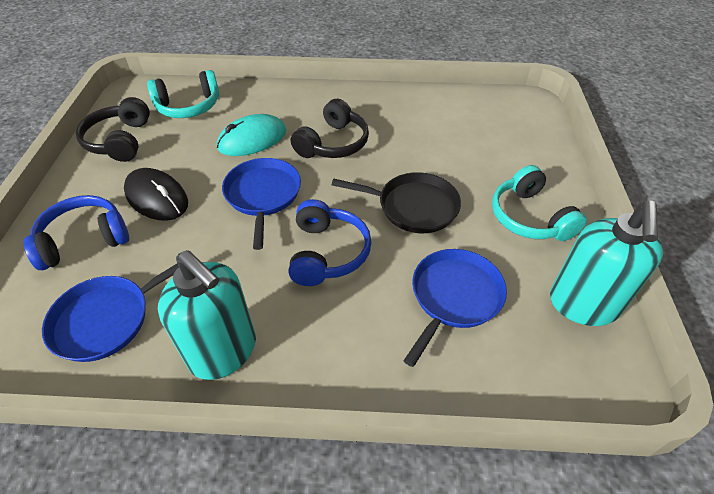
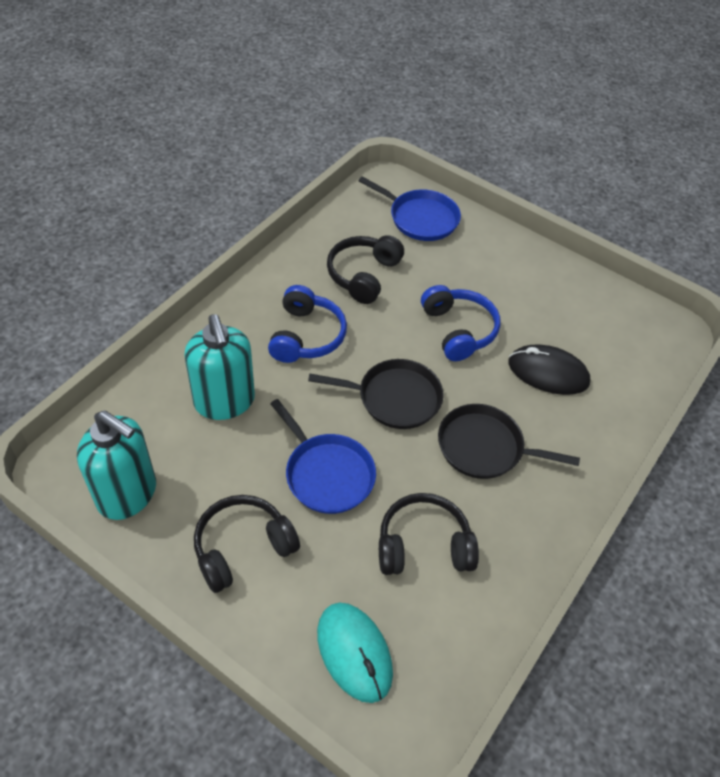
black headphones: [75,97,150,162] [291,99,369,158] = 2 -> [194,495,300,593] [327,235,404,304] [379,493,479,575] = 3
black pan: [332,172,461,233] = 1 -> [308,359,444,429] [438,404,580,479] = 2
blue pan: [42,263,179,362] [222,158,301,250] [403,249,507,367] = 3 -> [270,399,376,514] [358,176,461,241] = 2
turquoise headphones: [147,70,219,118] [492,165,587,241] = 2 -> none = 0

